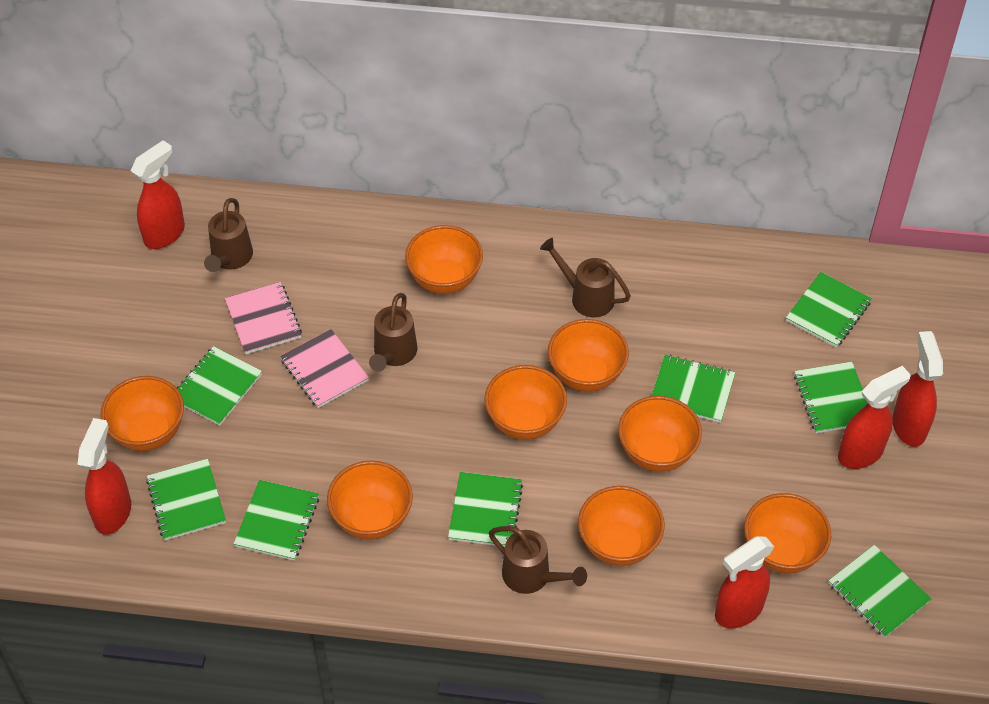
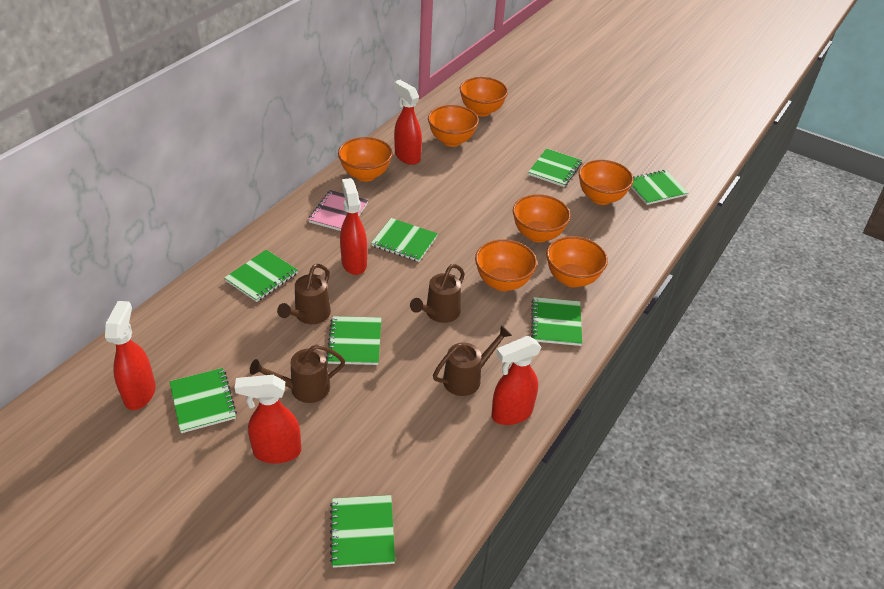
orange bowl: [100,376,184,451] [327,461,413,540] [405,225,483,294] [484,365,567,440] [548,319,629,392] [578,486,665,566] [618,396,702,472] [744,493,831,574] = 8 -> [338,137,393,182] [428,105,479,147] [460,77,508,116] [475,239,537,291] [513,194,571,243] [546,236,608,287] [579,160,634,205] = 7
pink notebook: [225,282,302,354] [280,329,369,408] = 2 -> [308,190,368,231] = 1

